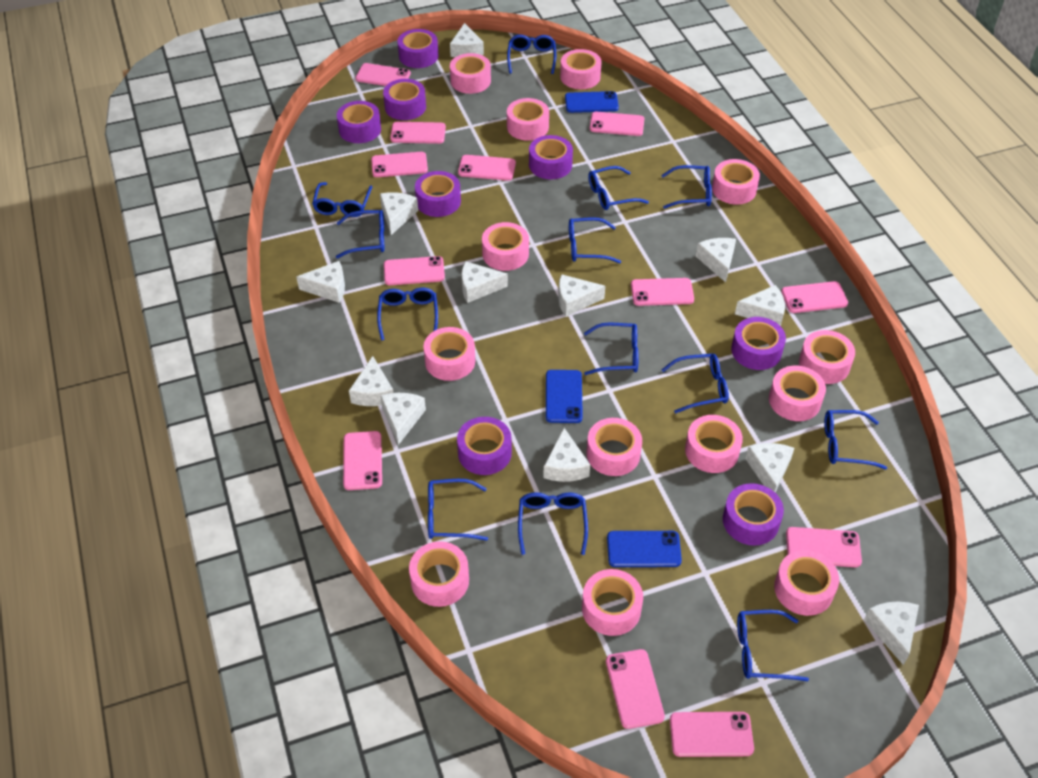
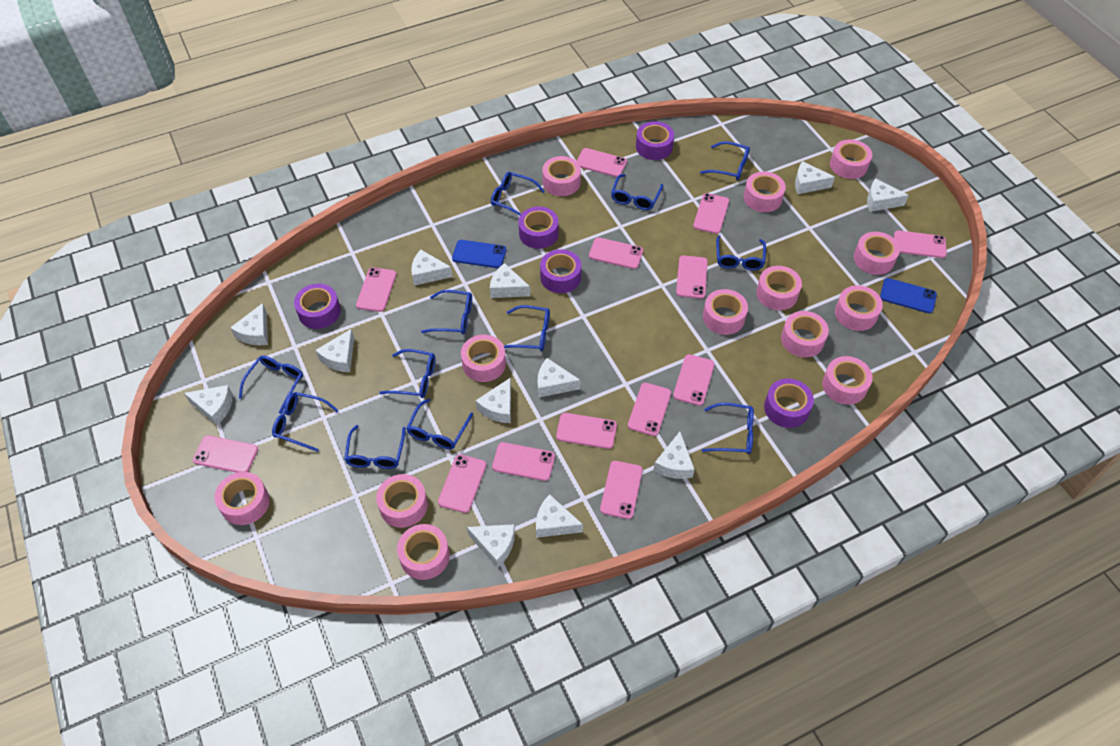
blue glasses: [312,182,372,217] [336,210,384,258] [377,287,438,340] [428,479,488,541] [507,35,556,74] [518,492,588,555] [569,217,621,264] [584,323,639,375] [588,166,649,210] [661,165,712,209] [662,354,729,413] [737,610,809,681] [824,410,887,470] = 13 -> [239,355,303,414] [272,392,339,452] [344,425,406,469] [379,349,435,398] [406,399,473,449] [421,290,472,335] [491,172,545,216] [504,305,550,351] [611,174,663,210] [700,141,750,180] [702,403,754,454] [716,236,766,271] = 12
blue phone: [546,370,583,423] [565,91,619,113] [607,531,682,567] = 3 -> [452,240,506,268] [880,278,937,313] = 2
pink phone: [343,431,382,490] [355,63,411,86] [371,152,428,177] [384,256,445,285] [390,122,446,144] [458,155,516,181] [590,112,644,136] [606,649,665,729] [631,278,694,306] [670,712,754,757] [781,281,848,313] [786,527,862,567] = 12 -> [193,435,258,473] [356,267,396,312] [438,454,486,513] [492,442,555,481] [556,413,617,449] [577,148,627,177] [589,237,643,269] [600,461,643,519] [628,383,671,436] [673,354,715,406] [676,255,708,299] [693,193,729,234] [894,230,947,258] = 13
purple tape: [337,101,381,143] [383,79,426,120] [397,29,438,68] [415,171,461,217] [457,417,512,475] [529,135,573,179] [723,483,784,546] [731,317,786,370] = 8 -> [294,284,341,329] [519,207,559,249] [540,249,582,293] [636,121,674,160] [764,378,814,428] = 5

